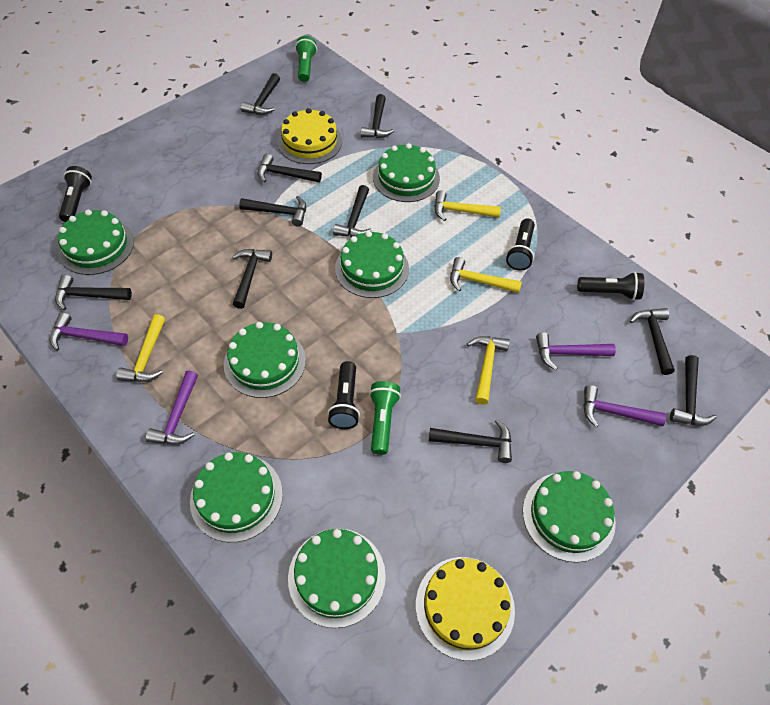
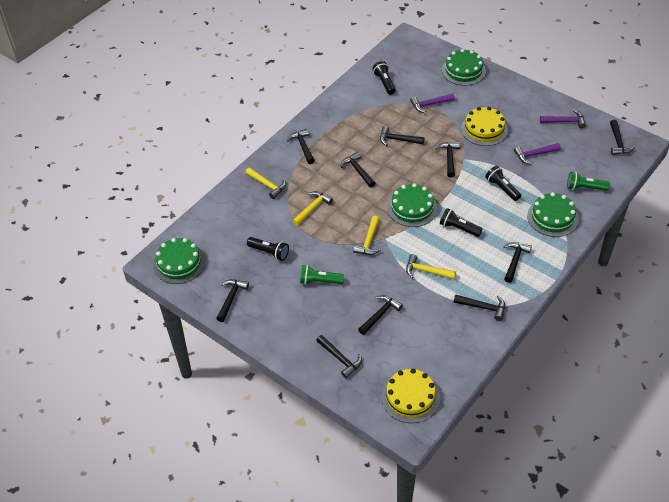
green cake: [58,210,134,275] [190,452,283,542] [224,322,306,398] [288,529,386,628] [335,231,409,298] [373,143,440,202] [523,471,616,563] = 7 -> [153,238,205,284] [387,183,437,227] [442,49,486,86] [527,192,579,237] = 4
purple hammer: [50,312,128,351] [146,370,198,445] [536,332,616,370] [583,385,666,427] = 4 -> [410,93,455,113] [514,143,561,164] [540,110,586,129] = 3

